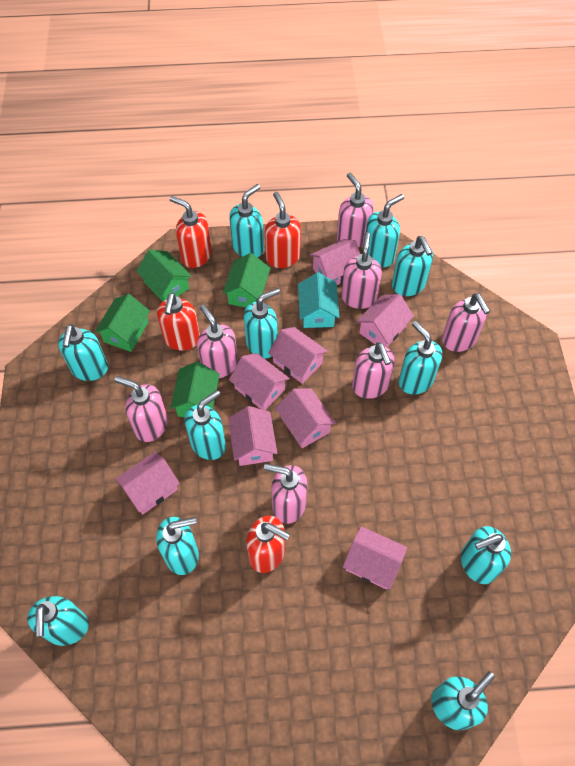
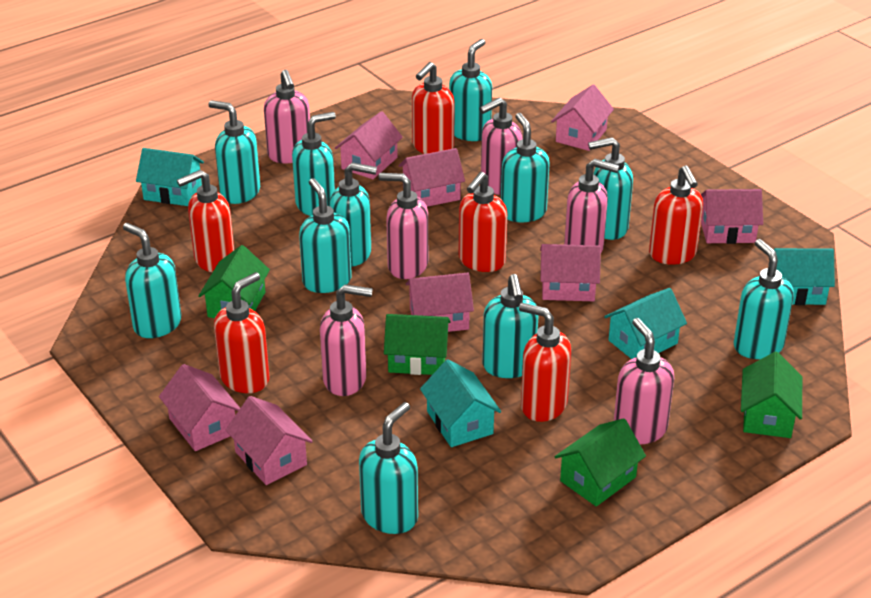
pink soap dispenser: [115,376,168,442] [197,304,238,378] [264,463,307,524] [337,173,374,247] [341,232,382,309] [352,342,395,399] [442,293,490,352] = 7 -> [264,70,310,163] [320,284,373,396] [378,173,428,279] [479,97,523,195] [564,159,619,252] [614,318,674,444] = 6
red soap dispenser: [157,293,200,351] [170,196,212,268] [246,516,290,573] [265,192,301,268] = 4 -> [177,170,234,272] [214,272,270,393] [412,62,455,154] [458,172,507,272] [519,303,571,422] [649,165,703,265] = 6
turquoise house: [298,272,339,328] = 1 -> [136,148,204,206] [420,359,501,447] [604,288,687,359] [773,248,835,305] = 4

